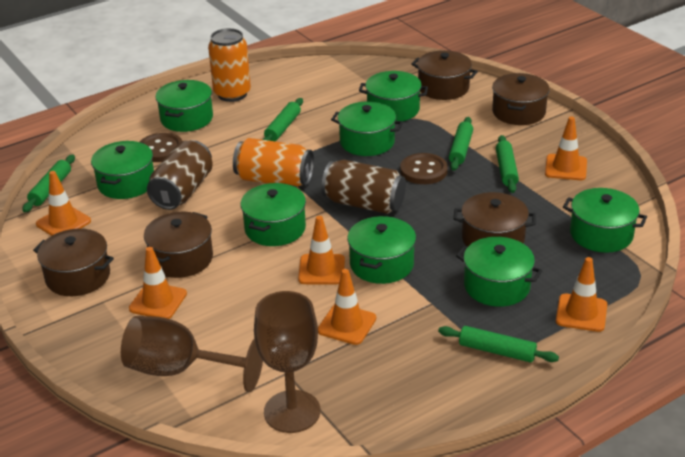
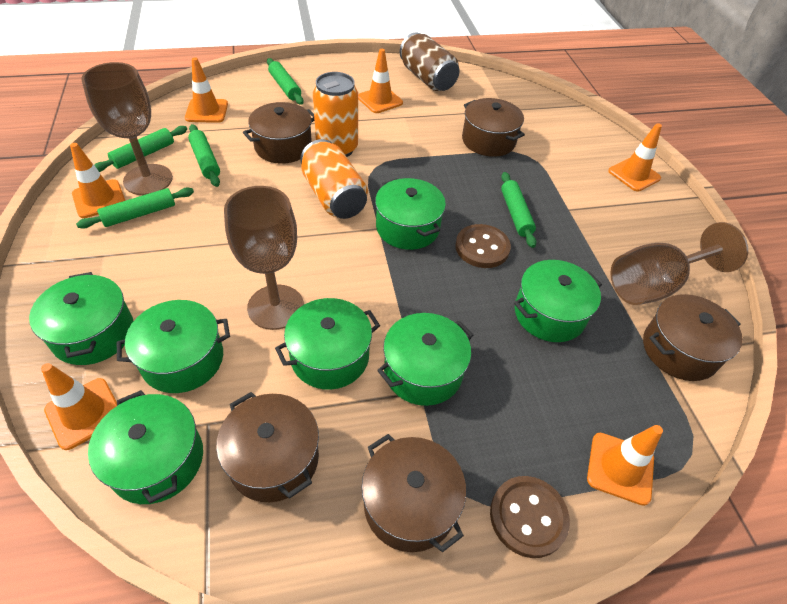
brown can: [147,140,213,210] [321,160,406,214] = 2 -> [400,32,460,91] = 1
brown goblet: [121,316,263,392] [254,291,320,433] = 2 -> [81,62,173,195] [224,186,304,330] [610,222,748,305] = 3
green pot: [91,141,154,199] [155,80,213,132] [240,183,306,246] [331,102,403,156] [347,216,416,284] [359,71,428,121] [456,237,542,307] [563,188,647,253] = 8 -> [29,272,133,365] [88,390,203,504] [117,300,230,393] [275,298,380,390] [375,178,446,250] [377,313,473,406] [514,260,602,342] = 7

